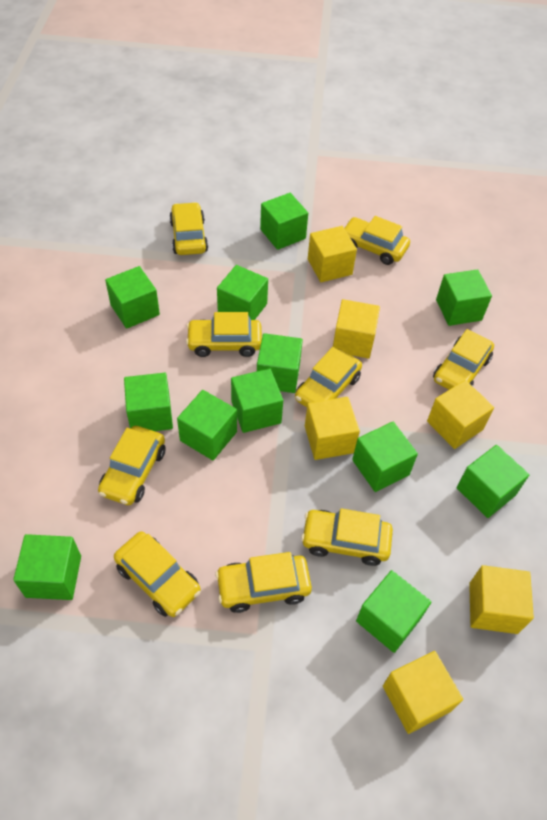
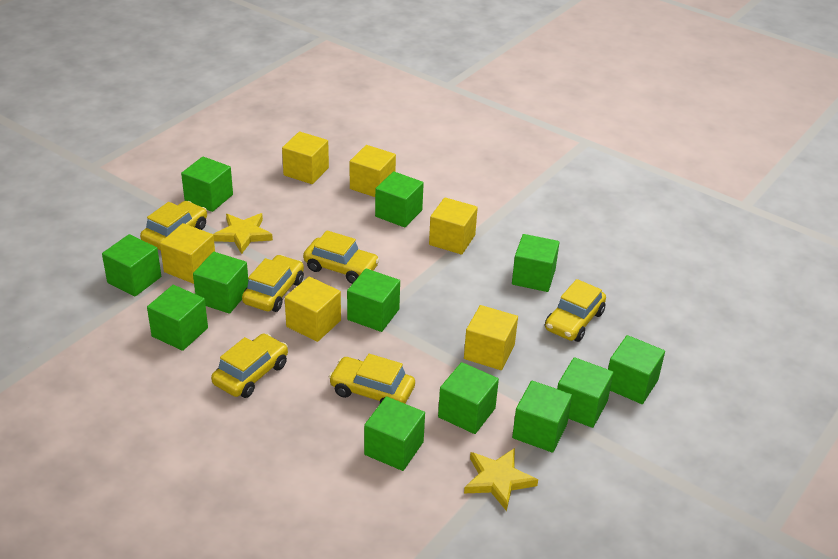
yellow car: [98,426,165,505] [114,531,201,617] [169,202,208,255] [186,312,262,357] [215,552,312,613] [295,347,362,407] [301,508,393,566] [345,216,410,265] [433,329,494,390] = 9 -> [140,201,207,250] [211,334,288,398] [242,255,304,312] [303,230,380,284] [329,354,415,404] [545,279,606,342] = 6
yellow star: none = 0 -> [213,213,273,254] [464,448,538,511] = 2

